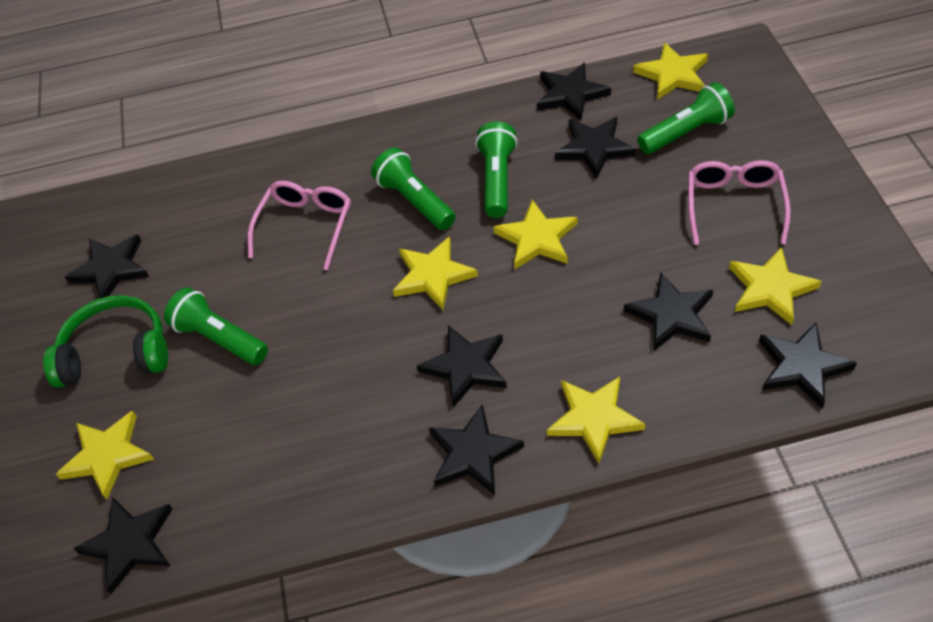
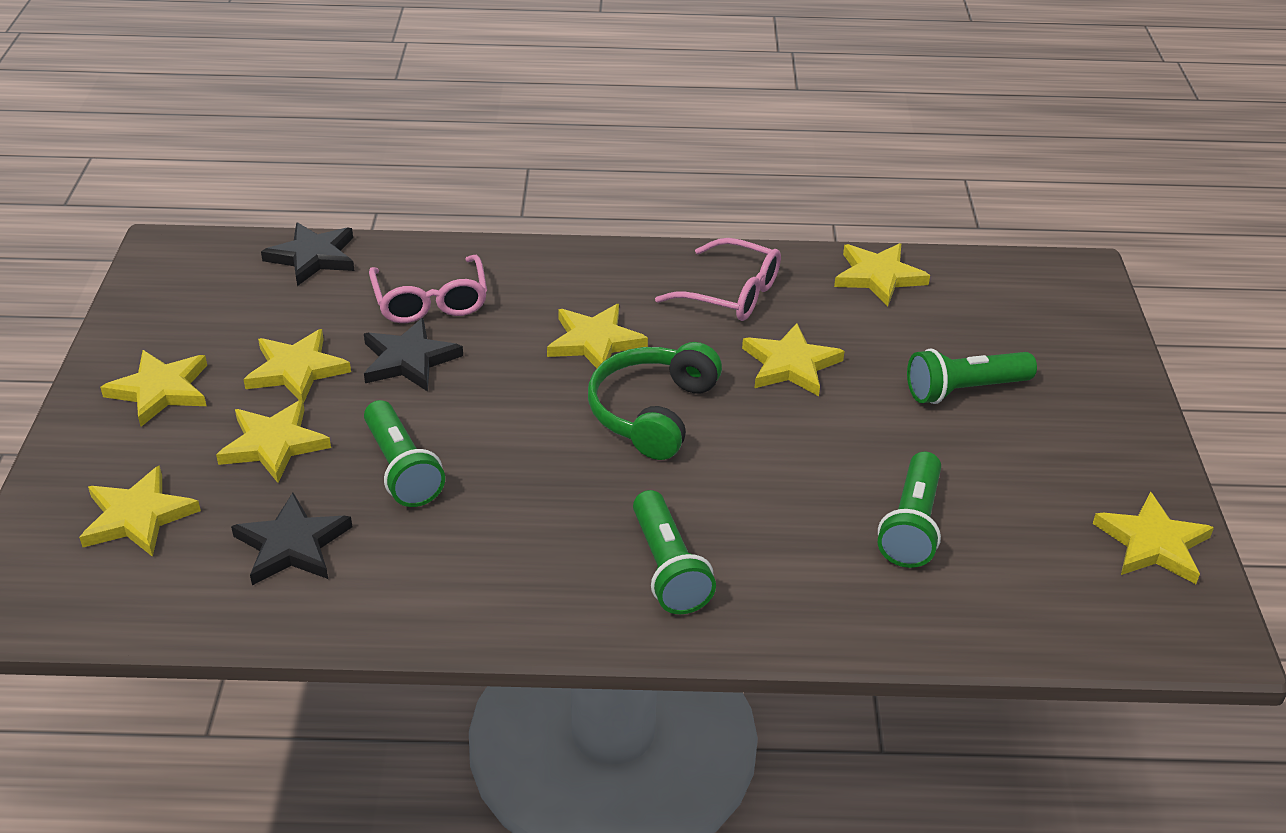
black star: [65,234,149,298] [73,497,172,595] [417,325,507,408] [429,404,524,495] [537,63,611,121] [555,117,636,179] [624,273,713,351] [759,323,857,409] = 8 -> [231,493,352,585] [261,222,355,286] [364,318,463,391] = 3
yellow star: [56,411,154,500] [393,236,478,310] [493,200,577,269] [547,377,645,464] [633,42,708,100] [729,247,822,325] = 6 -> [79,465,201,557] [100,350,207,427] [216,400,331,483] [243,329,351,403] [547,304,648,368] [742,323,845,396] [834,243,930,307] [1093,492,1214,584] = 8

